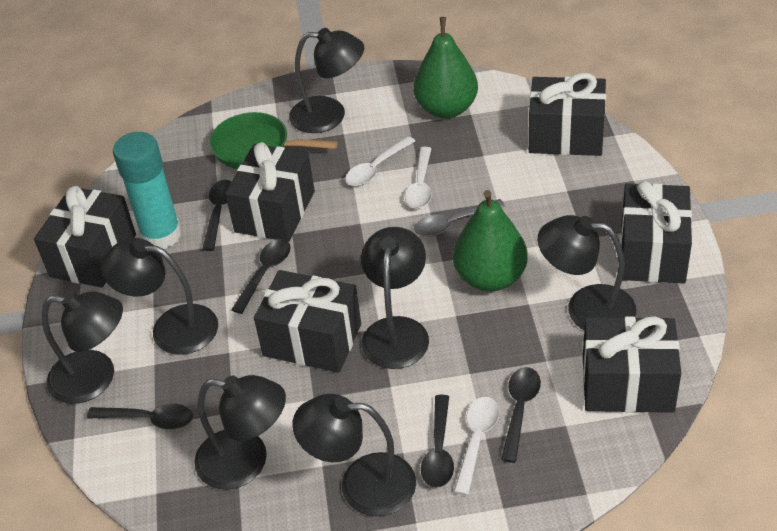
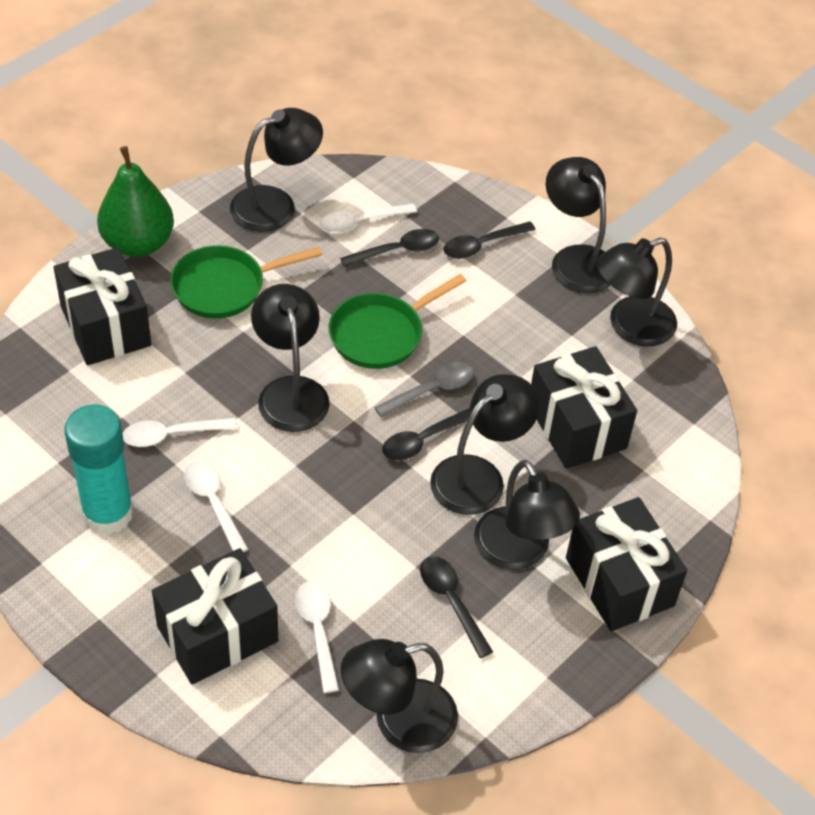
black gift: [34,186,136,288] [225,142,315,242] [254,270,361,373] [529,73,606,156] [583,316,681,413] [620,181,692,284] = 6 -> [54,247,151,365] [152,548,278,684] [531,346,637,469] [566,497,687,631] = 4
black spoon: [87,404,193,429] [202,180,232,251] [231,239,291,314] [421,395,454,488] [501,367,541,463] = 5 -> [340,229,439,267] [382,408,470,461] [420,556,493,658] [443,221,536,259] = 4
green pan: [209,112,338,169] = 1 -> [170,245,322,319] [329,274,466,369] = 2
green pear: [413,17,478,119] [453,190,528,292] = 2 -> [97,146,174,257] = 1
white spoon: [345,136,415,186] [405,147,432,209] [454,397,499,495] = 3 -> [123,418,237,447] [184,460,248,552] [295,581,339,693] [320,203,417,234] = 4

